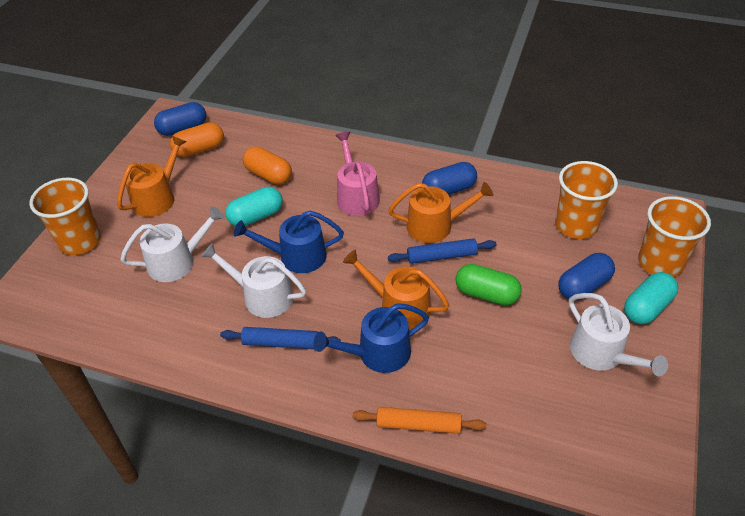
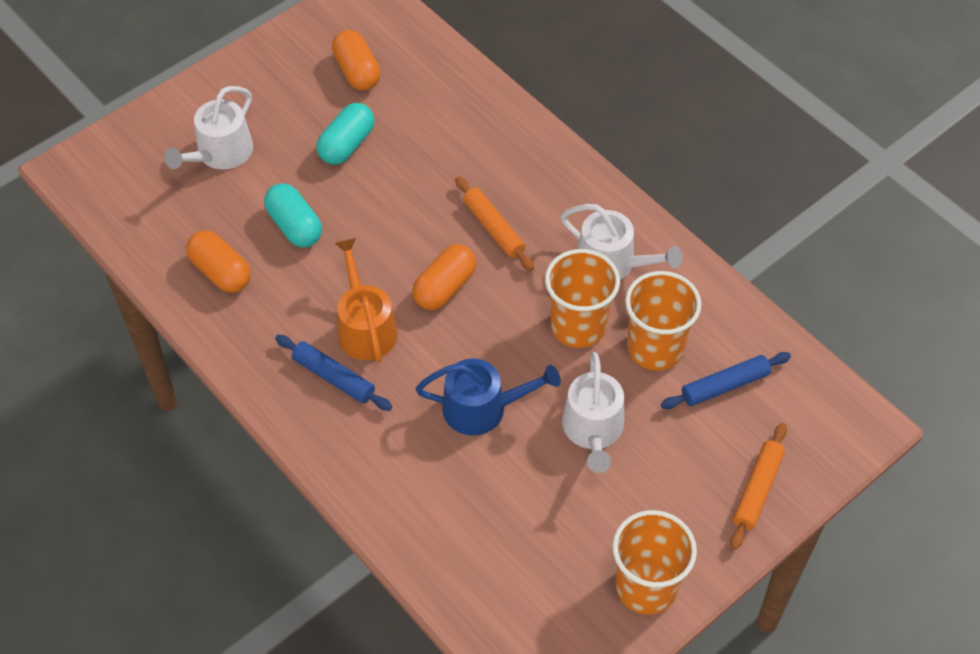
blue capsule: [154,102,207,136] [422,162,477,195] [558,253,615,300] = 3 -> none = 0
blue watering can: [234,211,344,273] [313,303,429,373] = 2 -> [416,358,561,436] = 1
green capsule: [455,264,522,305] = 1 -> none = 0
orange capsule: [170,122,224,157] [243,146,292,185] = 2 -> [186,230,251,293] [332,30,380,91] [412,244,476,310] = 3
orange rolling pin: [353,407,487,434] = 1 -> [455,176,534,271] [730,423,787,550] = 2
orange watering can: [117,136,187,217] [343,249,449,329] [388,182,493,243] = 3 -> [335,238,398,363] = 1
pink watering can: [335,132,380,216] = 1 -> none = 0

